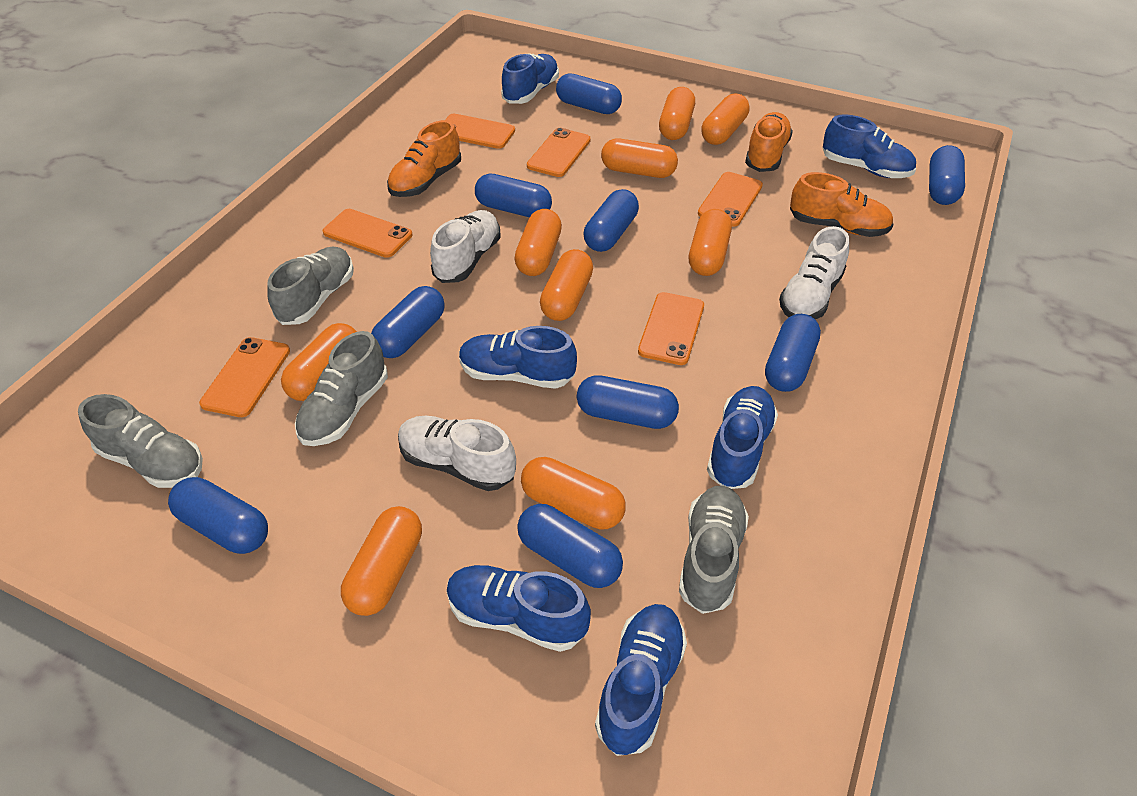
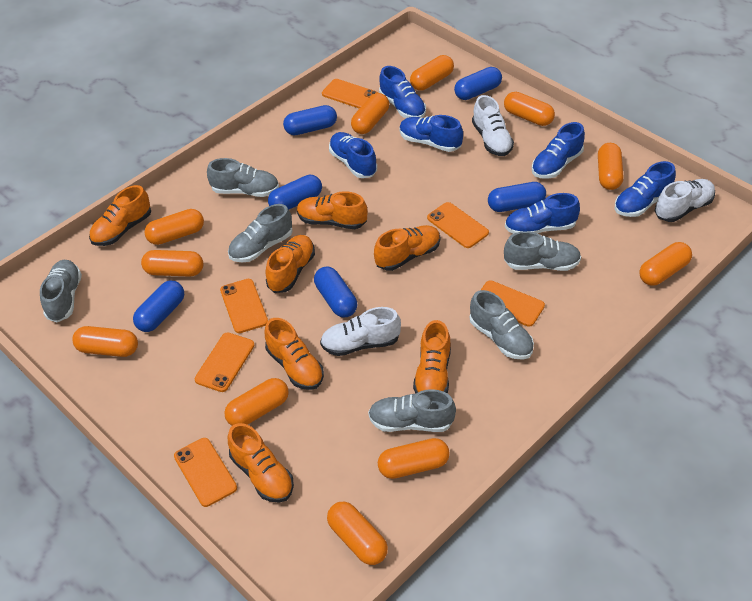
blue capsule: [168,477,268,554] [371,286,445,358] [475,174,552,218] [517,504,623,588] [556,73,622,114] [577,375,679,429] [584,189,639,252] [765,314,821,392] [929,145,965,205] = 9 -> [133,281,184,332] [268,175,322,209] [283,105,337,135] [314,266,357,317] [454,67,502,100] [488,182,546,212] = 6
grey shoe: [78,394,203,488] [267,247,354,325] [295,331,388,446] [679,486,749,614] = 4 -> [40,260,82,322] [207,158,279,197] [228,204,293,263] [368,389,456,432] [470,290,534,360] [504,231,581,271] = 6
orange capsule: [281,323,357,401] [341,506,422,616] [514,209,562,276] [521,457,626,530] [540,249,593,321] [601,138,678,178] [659,87,695,140] [689,209,732,276] [701,93,749,145] = 9 -> [72,326,138,357] [141,250,203,277] [145,209,204,245] [224,378,289,426] [327,502,388,565] [351,93,389,134] [378,438,450,479] [410,55,454,90] [504,92,555,126] [598,143,623,190] [639,242,692,286] = 11
orange shoe: [387,120,461,197] [745,112,793,172] [790,172,894,237] = 3 -> [89,185,151,246] [228,423,294,503] [265,318,324,390] [266,235,315,293] [297,191,367,229] [374,225,440,271] [413,320,451,393] = 7

